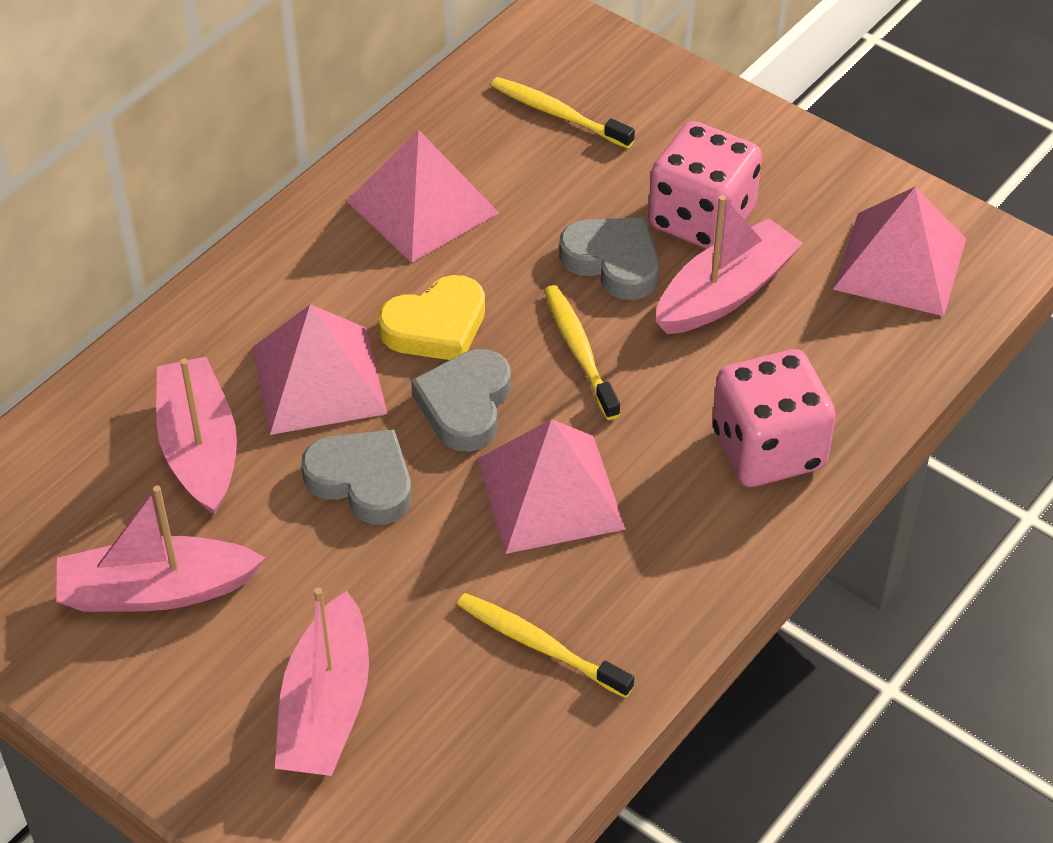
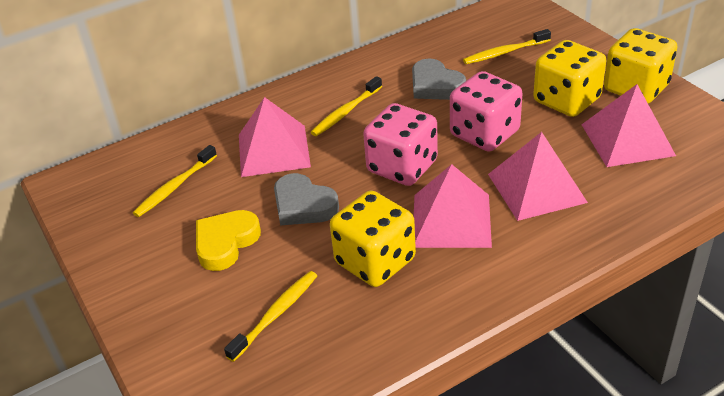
grey heart: [301,429,412,525] [411,349,511,452] [559,218,659,300] = 3 -> [274,173,339,225] [412,58,466,100] = 2
pink boat: [56,485,265,612] [156,357,237,516] [275,588,369,776] [655,195,803,334] = 4 -> none = 0
yellow dice: none = 0 -> [330,191,416,287] [533,40,606,117] [604,28,677,104] = 3
yellow toothbrush: [457,593,634,698] [491,77,635,149] [544,285,620,420] = 3 -> [133,145,217,217] [224,271,317,362] [310,76,382,136] [463,29,551,64] = 4

